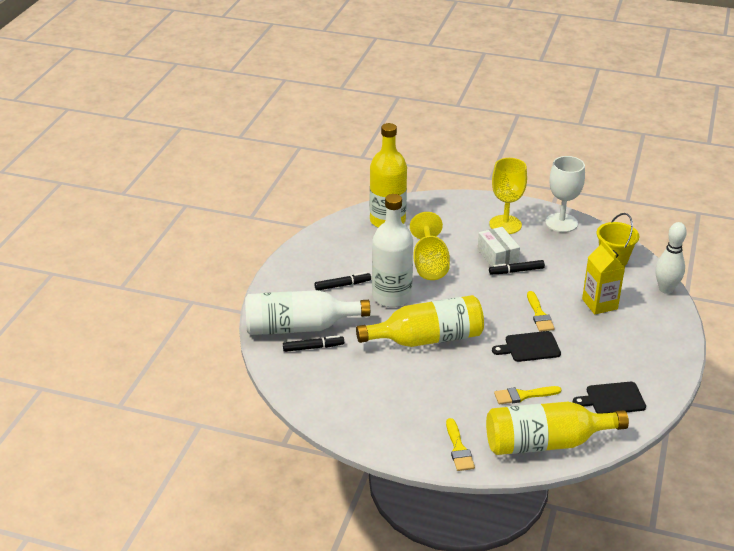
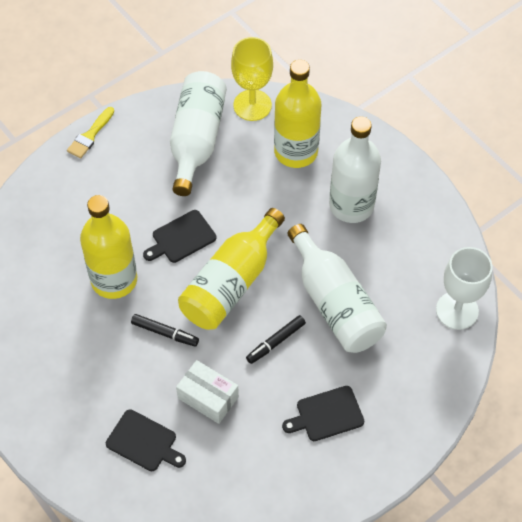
black cutting board: [492,331,561,362] [573,382,646,414] = 2 -> [106,409,186,471] [143,210,217,263] [282,386,364,441] = 3
black marker: [283,335,344,352] [314,272,371,290] [489,260,545,274] = 3 -> [131,314,199,347] [246,315,306,364] = 2
white bottle: [245,290,370,335] [372,194,413,307] = 2 -> [170,71,227,196] [288,224,387,353] [329,116,381,223] = 3
white bowling pin: [655,222,687,294] = 1 -> none = 0
yellow brush: [446,418,475,471] [494,386,562,404] [527,291,555,332] = 3 -> [67,107,114,158] = 1
yellow bucket: [597,213,639,266] = 1 -> none = 0
yellow carton: [582,240,625,315] = 1 -> none = 0
yellow goblet: [410,212,450,280] [489,158,527,234] = 2 -> [231,37,273,121] = 1

